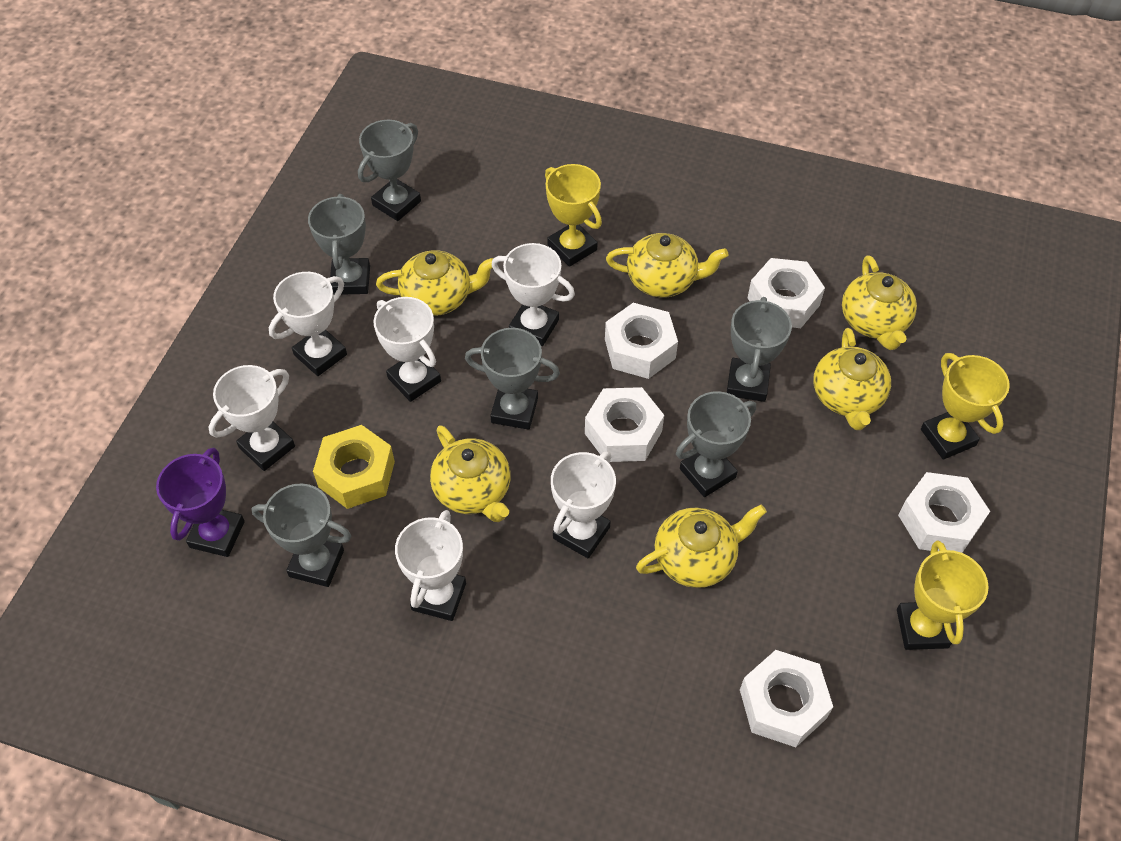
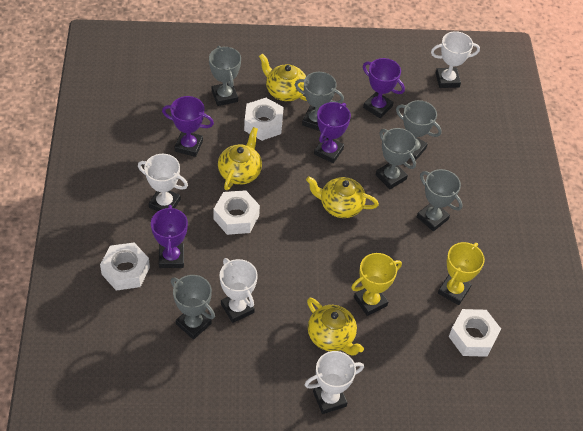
purple trophy: [156,448,245,557] = 1 -> [151,205,188,268] [162,96,214,157] [314,102,351,163] [363,58,405,118] = 4
white nut: [585,387,664,462] [605,303,678,379] [740,650,833,747] [748,258,825,328] [898,472,990,553] = 5 -> [100,242,150,291] [214,190,260,235] [244,98,284,141] [449,309,501,357] = 4
white trophy: [209,365,295,471] [269,272,347,376] [374,297,441,402] [395,510,466,621] [492,243,575,346] [551,451,616,558] = 6 -> [138,154,188,211] [220,258,258,323] [304,351,364,414] [431,31,480,88] = 4
yellow nut: [313,425,395,509] = 1 -> none = 0
yellow teapot: [376,250,493,316] [430,425,511,522] [606,233,728,297] [636,504,767,588] [813,328,891,430] [842,255,917,350] = 6 -> [218,127,262,190] [259,53,307,101] [306,176,379,218] [307,298,364,356] = 4
yellow trophy: [545,164,602,267] [897,540,989,650] [921,353,1010,460] = 3 -> [351,253,402,316] [438,242,485,305] = 2

